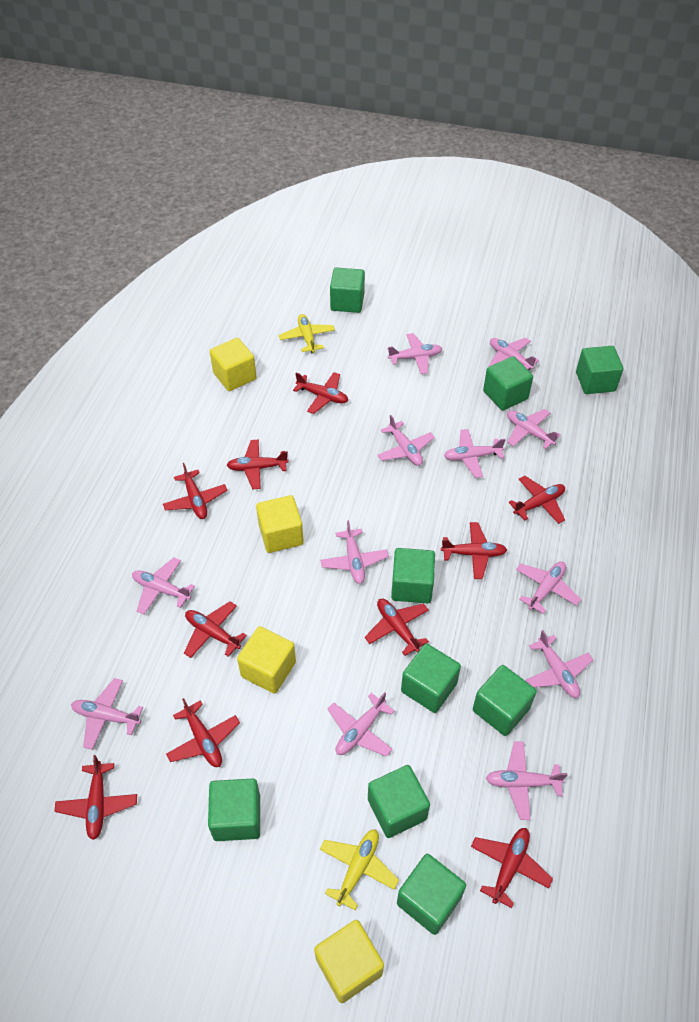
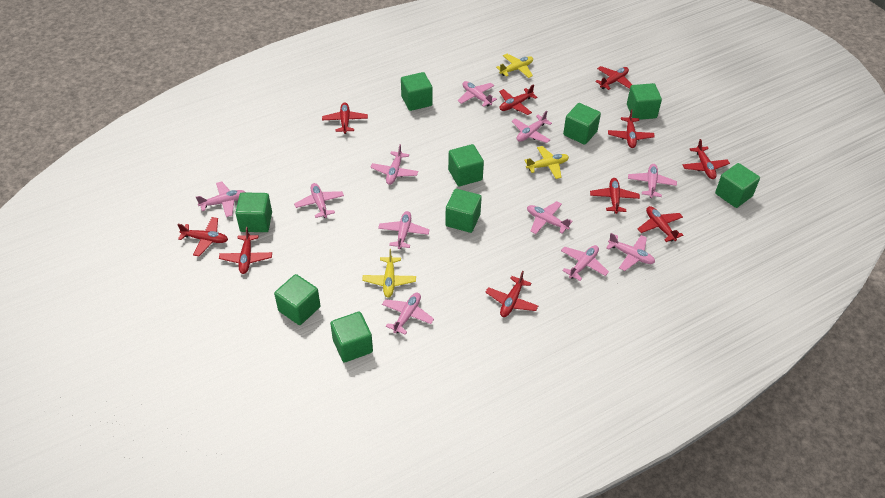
pink plane: [71,678,143,750] [132,557,195,614] [320,520,389,584] [327,692,395,757] [377,415,435,466] [388,333,442,374] [444,429,506,478] [486,741,567,820] [489,338,539,371] [507,409,561,449] [516,561,581,614] [525,630,593,698] = 12 -> [196,182,246,217] [294,183,344,218] [370,144,418,185] [378,211,430,249] [382,293,434,335] [458,81,497,107] [512,111,552,143] [527,201,573,234] [561,245,609,281] [606,233,655,271] [628,164,677,198] = 11
yellow cube: [210,338,257,391] [237,626,296,694] [256,495,304,553] [314,920,384,1003] = 4 -> none = 0
yellow plane: [279,314,335,353] [320,829,399,910] = 2 -> [362,249,416,297] [496,54,533,78] [524,146,569,179] = 3

